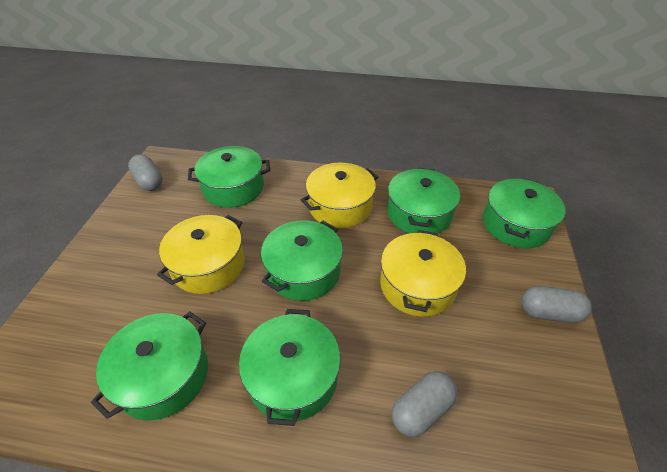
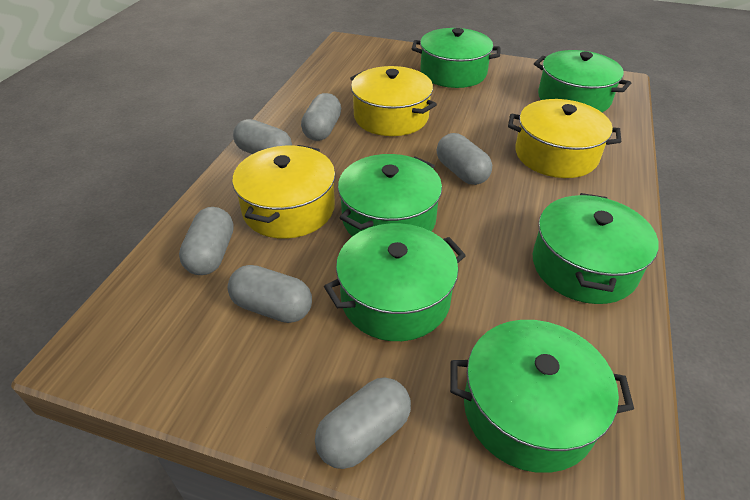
grey capsule: [128,155,163,191] [392,371,457,437] [521,286,592,323] = 3 -> [179,207,234,275] [228,265,312,323] [233,119,292,154] [301,93,341,141] [315,378,411,469] [437,133,492,185] = 6

